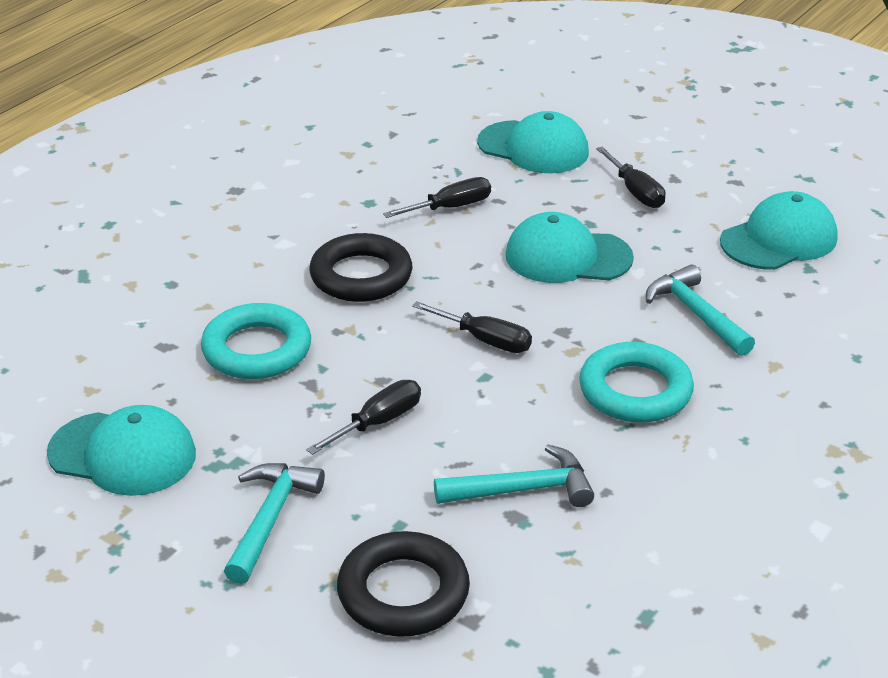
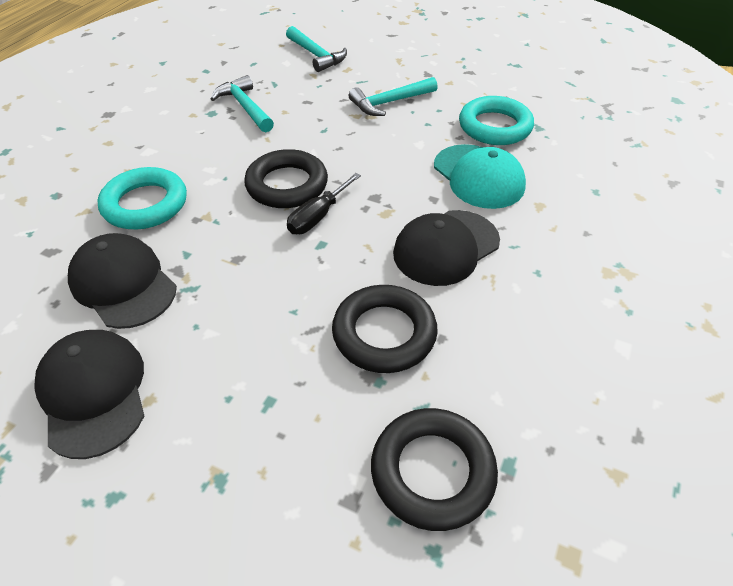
black cap: none = 0 -> [34,330,144,459] [68,233,177,329] [393,210,500,286] = 3
black ring: [309,233,412,302] [337,531,470,637] = 2 -> [244,149,328,208] [332,285,438,373] [371,408,498,531] = 3
black screwdriver: [306,380,421,455] [383,177,491,218] [412,301,532,353] [596,147,666,208] = 4 -> [287,173,361,234] = 1
turquoise cap: [47,405,196,496] [477,111,589,173] [505,212,634,283] [720,191,838,270] = 4 -> [434,144,526,209] = 1

